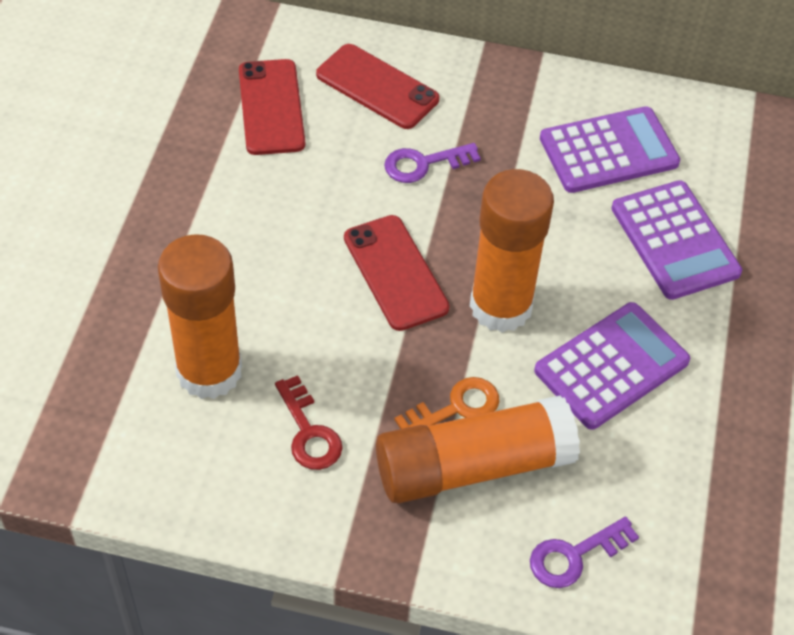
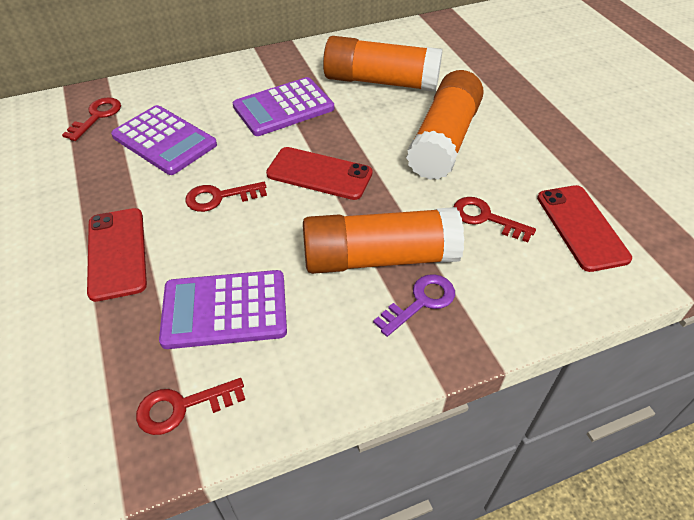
orange key: [394,377,499,429] = 1 -> none = 0
purple key: [384,143,481,183] [530,517,639,588] = 2 -> [373,274,455,337] = 1
red key: [275,375,342,470] = 1 -> [62,97,121,141] [136,378,245,435] [185,182,267,212] [454,197,536,242] = 4

